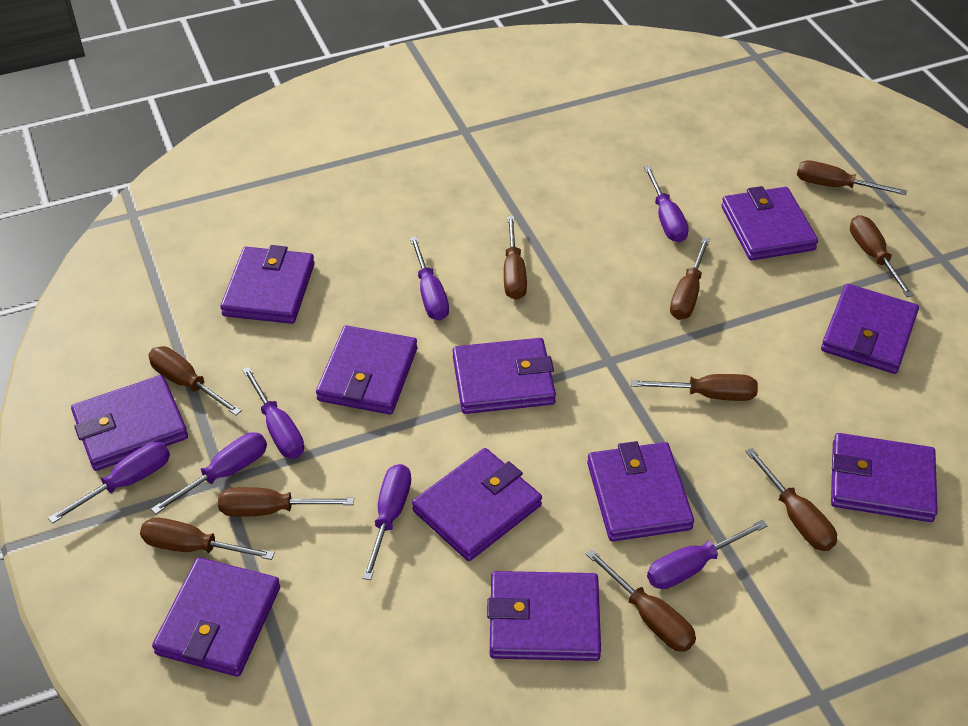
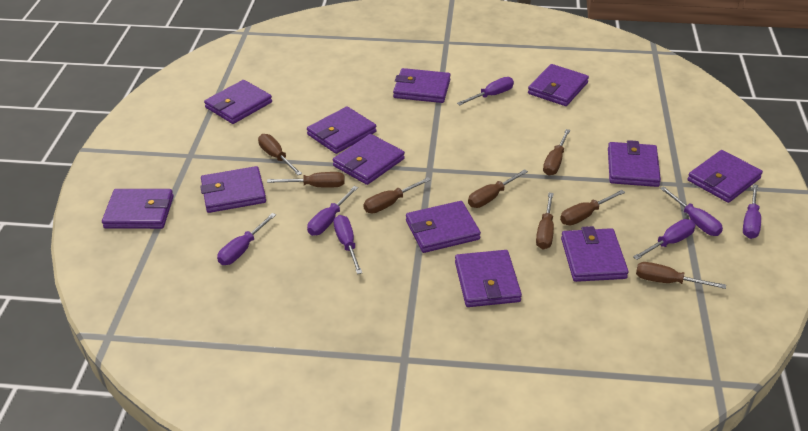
brown screwdriver: [140,517,275,560] [148,346,242,415] [218,487,354,517] [504,216,527,300] [586,549,696,652] [631,374,758,401] [670,237,710,320] [745,448,837,551] [797,161,907,195] [850,215,914,297] = 10 -> [258,134,302,175] [267,172,345,188] [364,177,431,214] [468,169,528,208] [536,193,554,249] [543,129,570,176] [560,190,625,225] [636,262,726,289] = 8
purple wallet: [71,375,188,471] [152,558,280,677] [220,245,315,324] [316,325,417,415] [412,448,542,561] [453,338,556,414] [487,571,601,661] [587,441,694,541] [721,186,818,260] [821,284,919,374] [831,433,938,522] = 11 -> [102,189,174,229] [200,166,266,213] [204,80,272,124] [307,107,377,154] [333,134,405,185] [393,68,451,103] [406,201,481,253] [455,250,522,307] [528,64,589,106] [561,226,629,282] [608,140,661,187] [687,150,763,203] = 12

